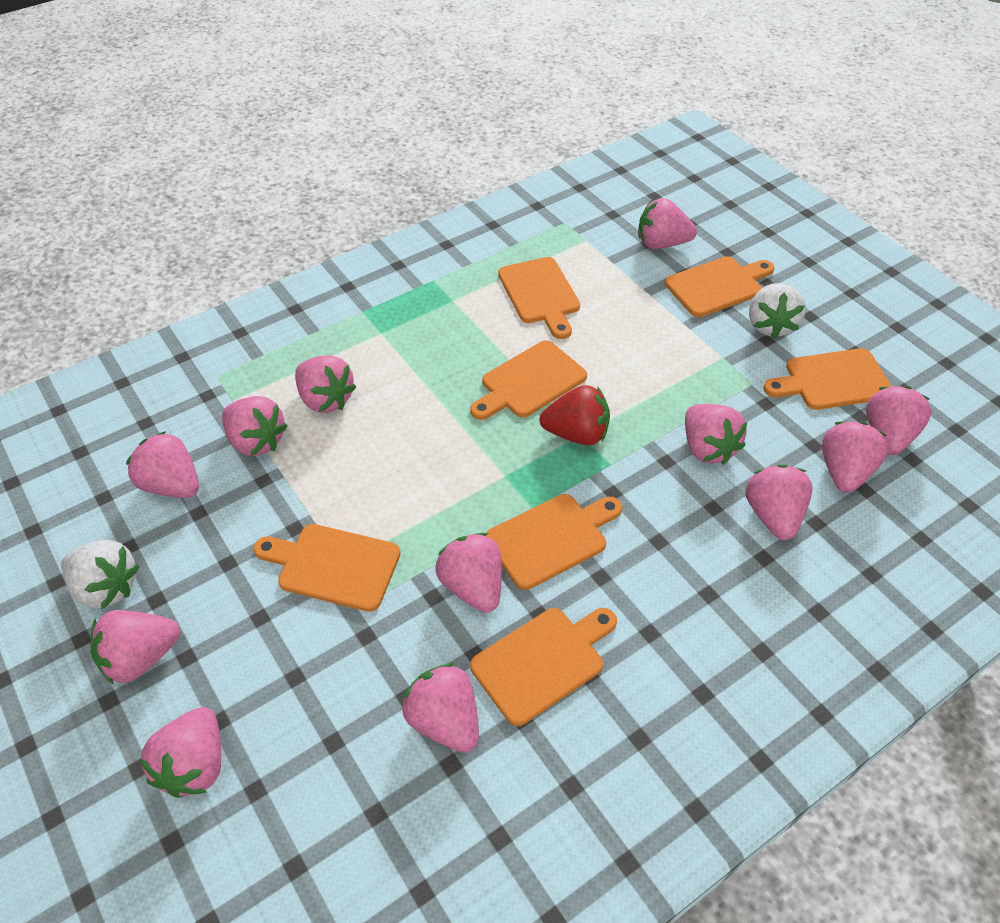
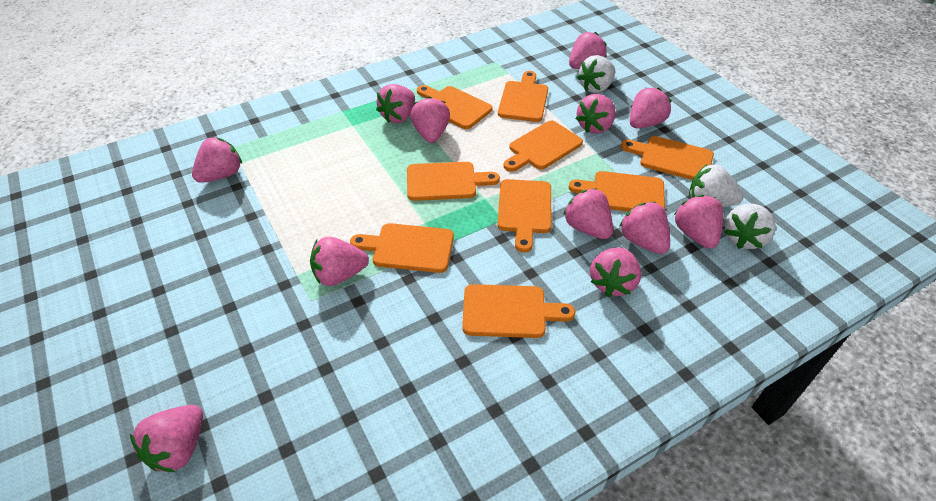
orange cutting board: [253,524,401,612] [470,340,587,420] [470,608,617,726] [485,494,622,590] [498,257,580,339] [665,256,774,317] [763,348,892,410] = 7 -> [350,223,454,273] [407,162,500,201] [417,85,493,129] [462,284,575,338] [498,71,548,122] [498,179,552,253] [503,121,583,172] [569,171,665,212] [621,136,714,180] = 9
red strawberry: [540,385,610,446] = 1 -> none = 0
white strawberry: [61,540,139,609] [749,283,806,339] = 2 -> [577,55,615,93] [689,164,744,207] [724,204,776,249] = 3

